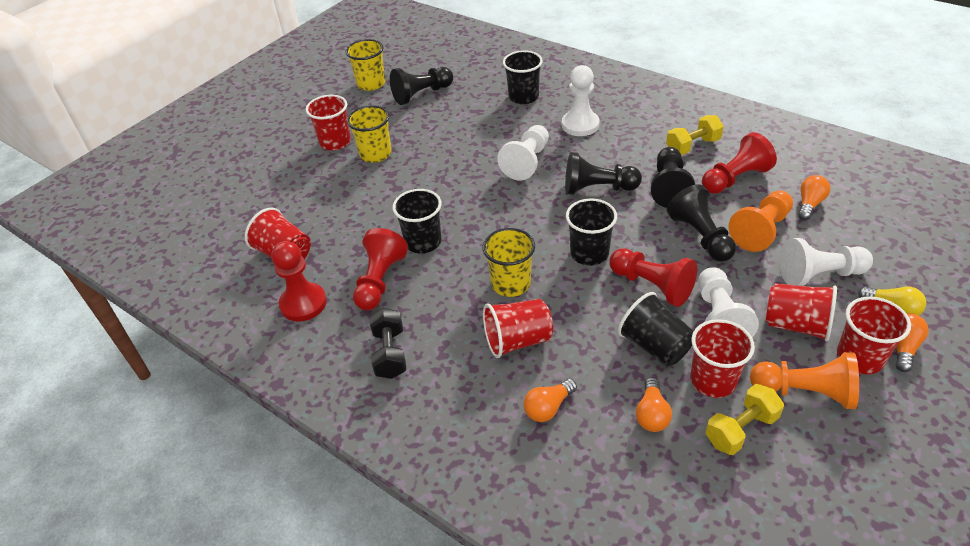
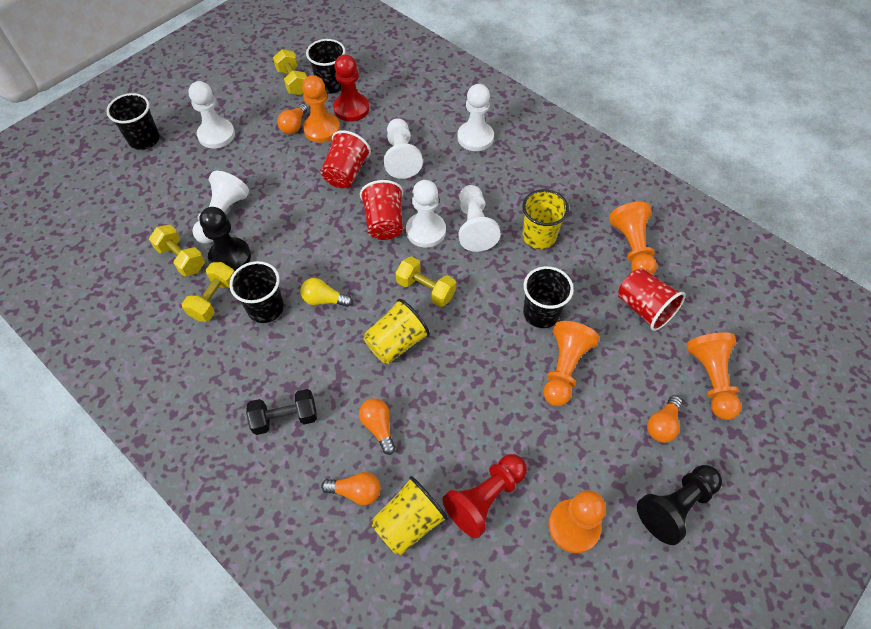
black pawn: [390,67,453,105] [565,152,642,195] [651,147,695,208] [667,184,736,262] = 4 -> [199,207,251,271] [637,465,722,545] = 2
orange pawn: [729,190,793,252] [750,352,859,409] = 2 -> [302,75,340,143] [543,321,599,406] [548,491,606,553] [609,202,657,275] [686,332,741,420] = 5
red cup: [245,208,311,259] [305,95,351,150] [483,299,553,358] [690,319,755,398] [766,283,837,342] [837,296,911,374] = 6 -> [321,130,371,188] [360,180,403,240] [618,268,686,331] = 3
red pawn: [272,241,327,322] [353,228,408,310] [609,248,697,307] [702,132,777,194] = 4 -> [333,54,369,122] [442,454,527,538] = 2
white pawn: [497,125,549,181] [562,65,600,136] [698,267,759,337] [779,238,873,286] = 4 -> [188,81,235,149] [192,171,249,244] [384,118,423,179] [406,180,446,248] [457,84,494,151] [458,185,501,252] = 6
yellow dumbbell: [666,115,724,155] [705,384,784,455] = 2 -> [149,225,205,277] [182,262,235,322] [273,49,307,95] [396,256,456,307] = 4

